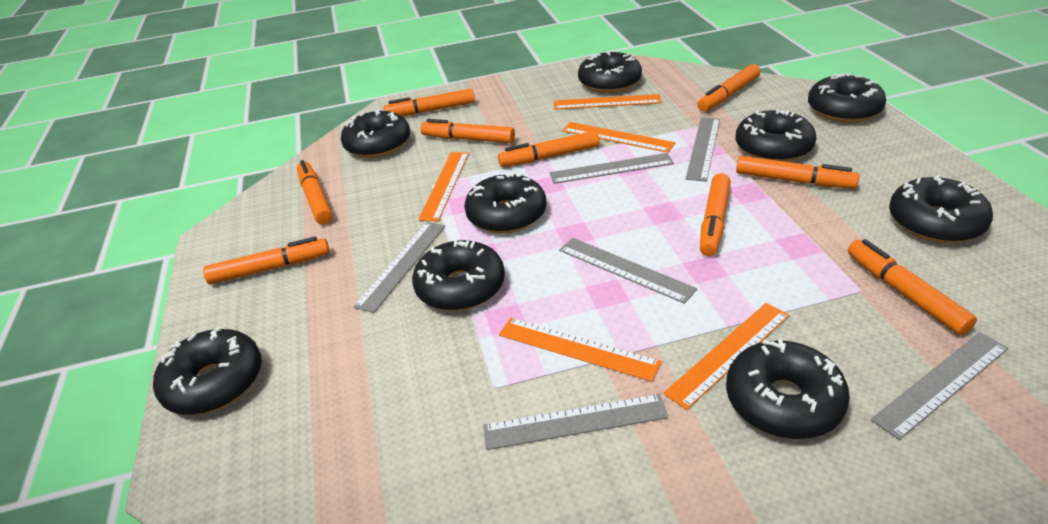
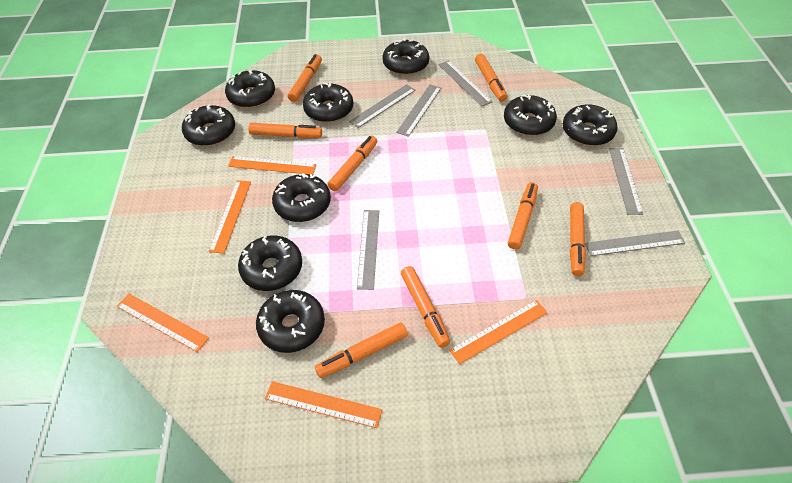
orange marker: [203,237,330,284] [297,160,333,225] [383,89,475,116] [420,119,515,143] [498,131,600,167] [698,64,761,111] [700,173,731,256] [736,156,859,189] [848,239,977,335] = 9 -> [248,123,322,138] [288,54,322,102] [315,323,408,378] [328,136,377,191] [401,266,450,348] [475,54,507,102] [508,182,538,250] [570,202,586,276] = 8

